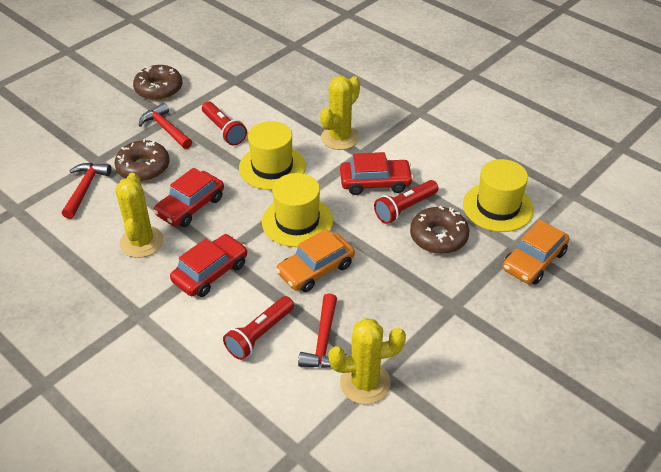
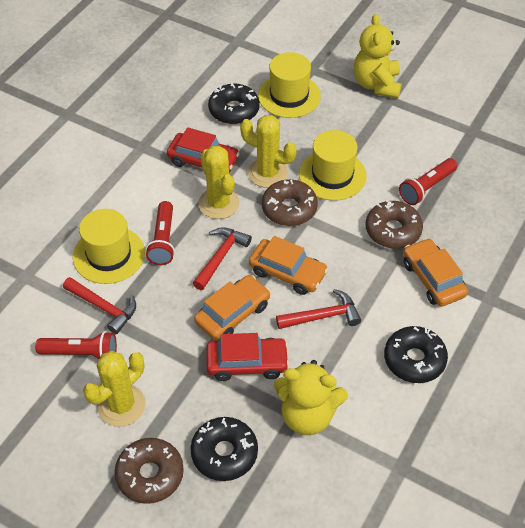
black donut: none = 0 -> [190,417,258,481] [208,83,260,124] [384,326,448,383] = 3
orange car: [276,229,355,292] [503,220,569,285] = 2 -> [194,275,270,340] [249,236,328,295] [403,238,468,307] = 3
red car: [153,168,224,227] [170,234,247,297] [340,152,413,195] = 3 -> [167,127,240,173] [206,333,289,381] = 2
yellow teddy bear: none = 0 -> [274,360,348,435] [354,14,402,98] = 2

